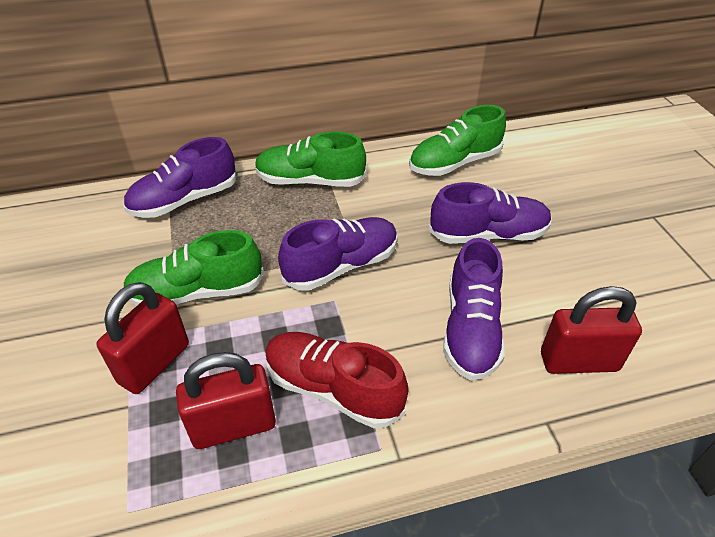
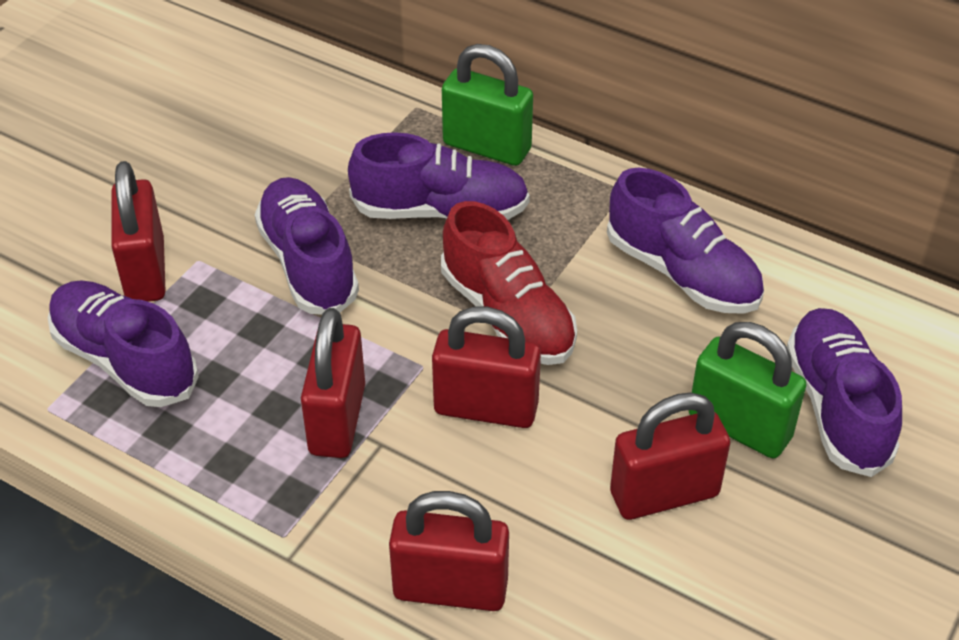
green padlock: none = 0 -> [442,44,533,166] [689,322,807,458] = 2
green shoe: [123,230,264,306] [255,131,366,187] [409,105,506,176] = 3 -> none = 0
purple shoe: [123,137,236,218] [278,217,398,291] [429,182,552,244] [443,238,505,380] = 4 -> [48,280,199,407] [255,177,359,315] [348,132,530,220] [607,168,764,314] [787,308,902,477] = 5
red padlock: [96,282,189,394] [176,352,276,449] [541,286,642,374] = 3 -> [111,161,165,302] [301,308,365,458] [389,491,509,611] [432,306,541,428] [610,392,730,520] = 5

